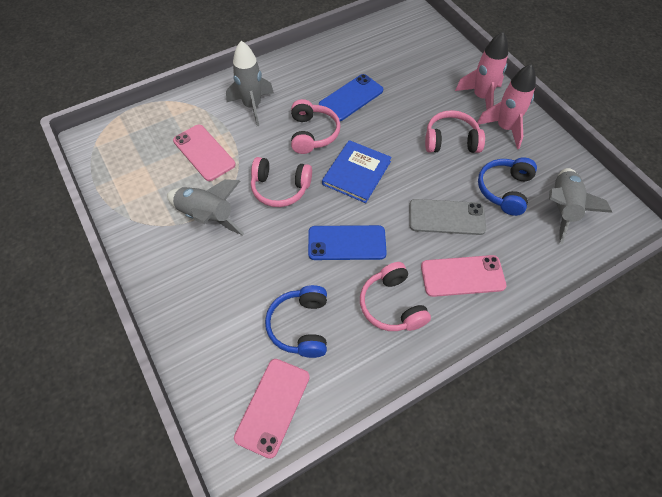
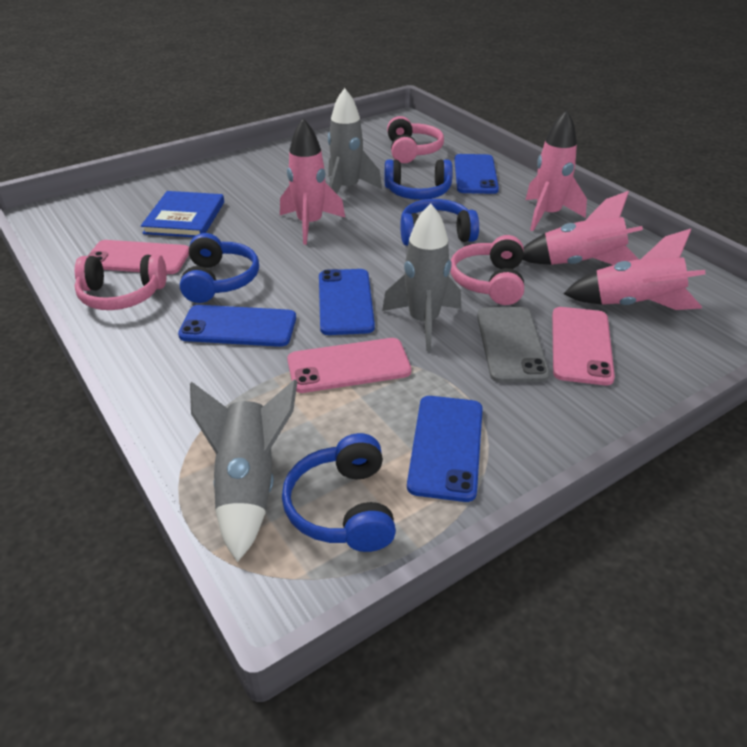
blue headphones: [265,285,327,358] [478,157,537,216] = 2 -> [180,233,259,303] [282,433,396,552] [385,159,453,200] [400,199,479,246] = 4
blue phone: [308,225,387,260] [319,74,383,121] = 2 -> [178,305,296,347] [319,269,375,335] [407,396,483,502] [454,154,499,194] = 4
pink headphones: [251,157,312,207] [291,99,341,154] [360,262,431,331] [425,110,485,153] = 4 -> [75,254,167,310] [387,116,444,163] [450,235,524,305] = 3
pink rocket: [455,32,508,110] [477,64,536,149] = 2 -> [280,118,345,245] [522,191,643,265] [526,110,587,231] [563,229,706,310] = 4

